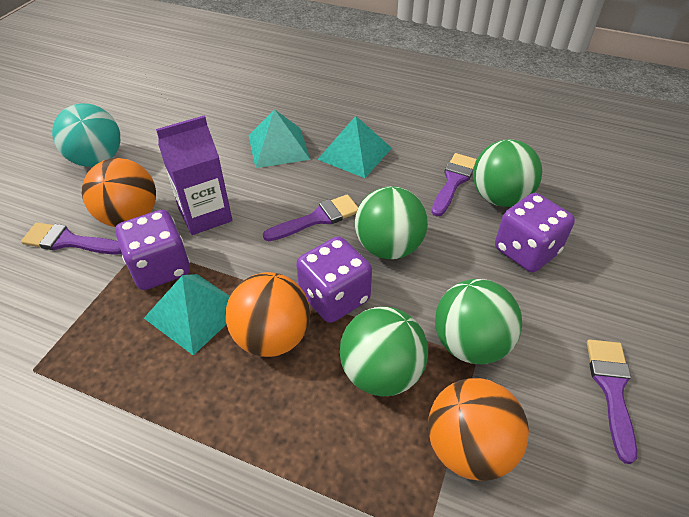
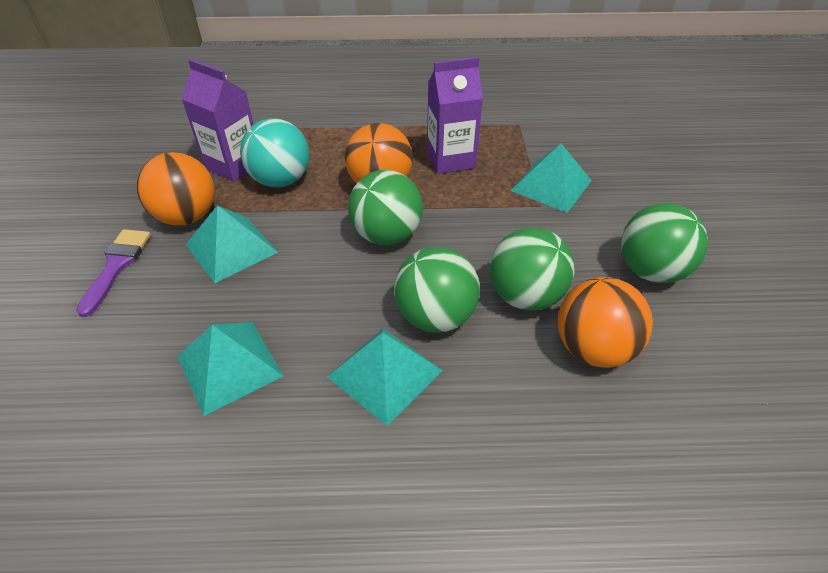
purple brush: [21,222,122,255] [263,194,358,241] [431,153,477,217] [587,339,637,464] = 4 -> [76,229,151,317] = 1
purple carton: [156,115,232,235] = 1 -> [182,59,254,182] [427,57,483,174] = 2
purple dice: [115,210,190,290] [296,236,372,323] [495,193,575,272] = 3 -> none = 0
turquoise pyramid: [144,274,230,355] [248,109,310,168] [317,116,392,178] = 3 -> [177,322,284,416] [186,205,278,283] [327,328,443,426] [511,143,592,213] = 4

